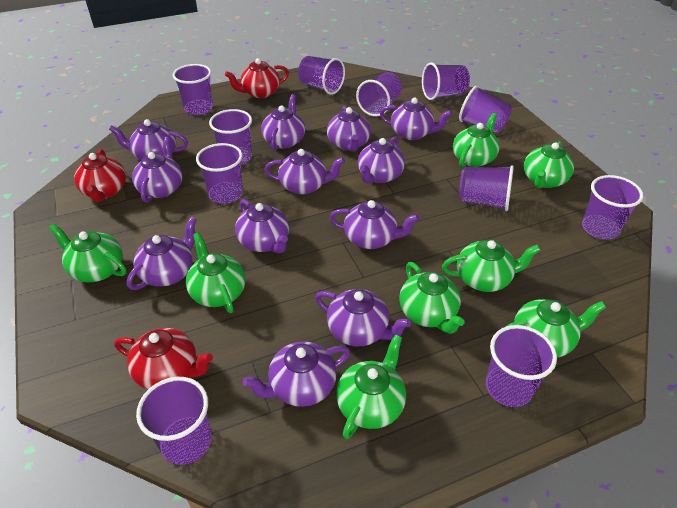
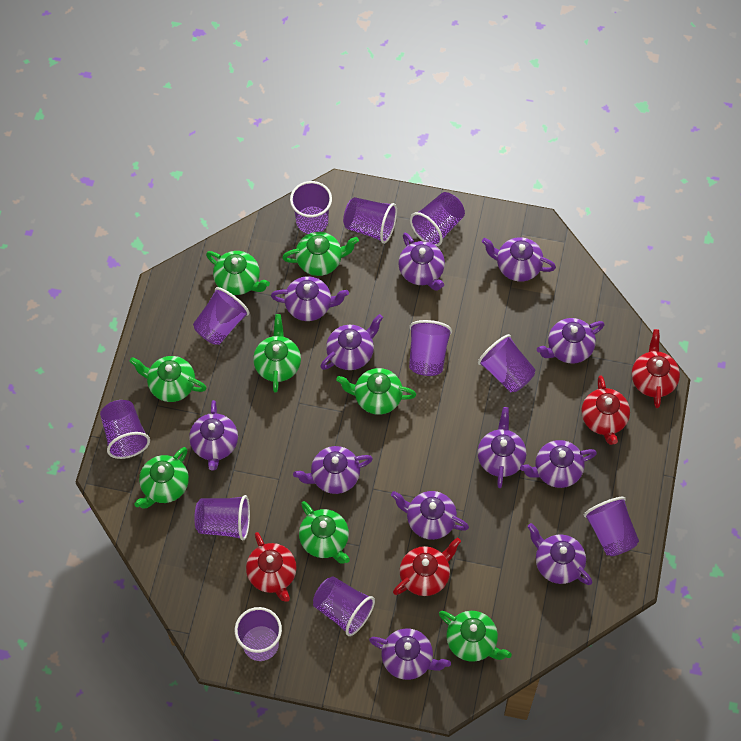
red teapot: [74,149,126,202] [114,328,213,389] [225,58,289,98] = 3 -> [246,532,297,602] [393,538,461,596] [582,376,630,445] [632,329,680,408] = 4

